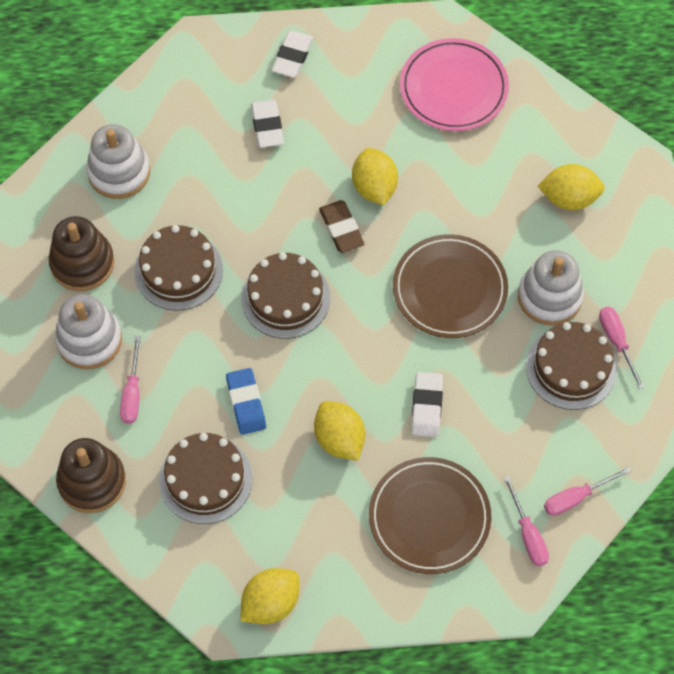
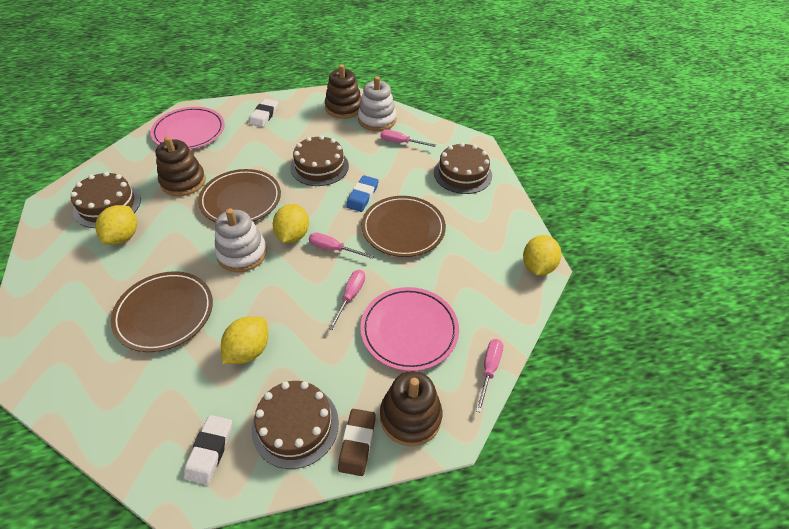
brown plate: [369,457,491,574] [393,234,508,338] = 2 -> [111,271,213,352] [198,169,281,222] [362,196,446,257] = 3
brown stacking toy: [49,216,114,291] [56,438,126,513] = 2 -> [155,136,206,196] [325,64,362,119] [380,371,442,446] = 3
pink plate: [400,38,509,131] = 1 -> [150,107,225,150] [360,287,459,371] = 2
white eraser: [251,99,284,148] [272,31,313,78] [411,372,443,437] = 3 -> [184,415,232,485] [249,99,278,127] = 2
white stacking toy: [55,294,122,369] [86,124,150,199] [518,250,584,326] = 3 -> [215,208,267,272] [358,76,397,131] = 2

